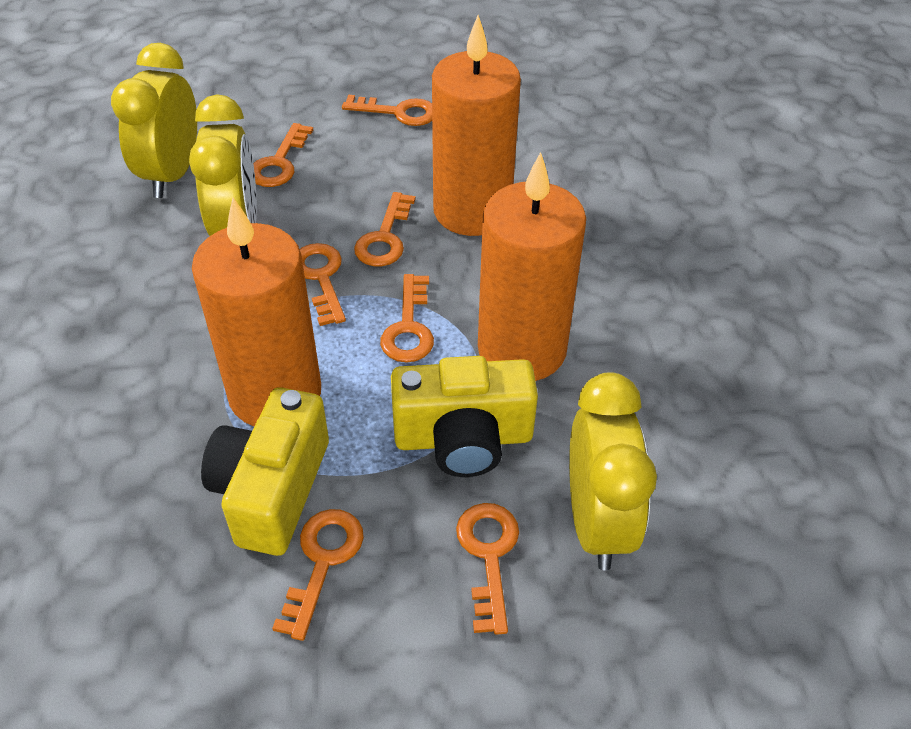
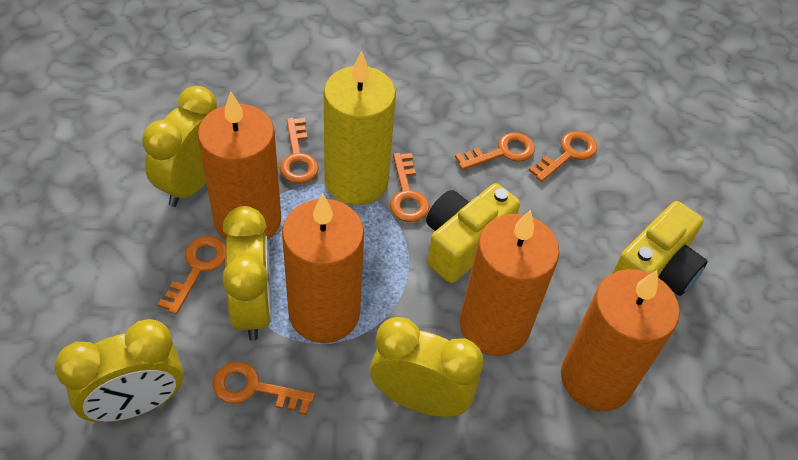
orange candle: [192,197,321,426] [432,15,521,236] [478,152,586,381] = 3 -> [198,91,281,240] [282,194,364,343] [460,210,559,356] [561,269,680,411] = 4
orange key: [253,123,313,187] [272,509,364,641] [300,243,346,326] [342,95,432,126] [354,192,415,266] [380,274,434,363] [456,503,519,635] = 7 -> [158,236,225,314] [212,361,315,415] [280,118,319,184] [390,153,430,222] [455,132,535,170] [528,131,597,182] = 6
yellow candle: none = 0 -> [324,51,396,205] = 1
yellow clock: [111,43,197,198] [189,94,257,236] [569,372,657,571] = 3 -> [55,319,183,422] [142,86,217,207] [222,206,272,341] [370,317,484,417] = 4

